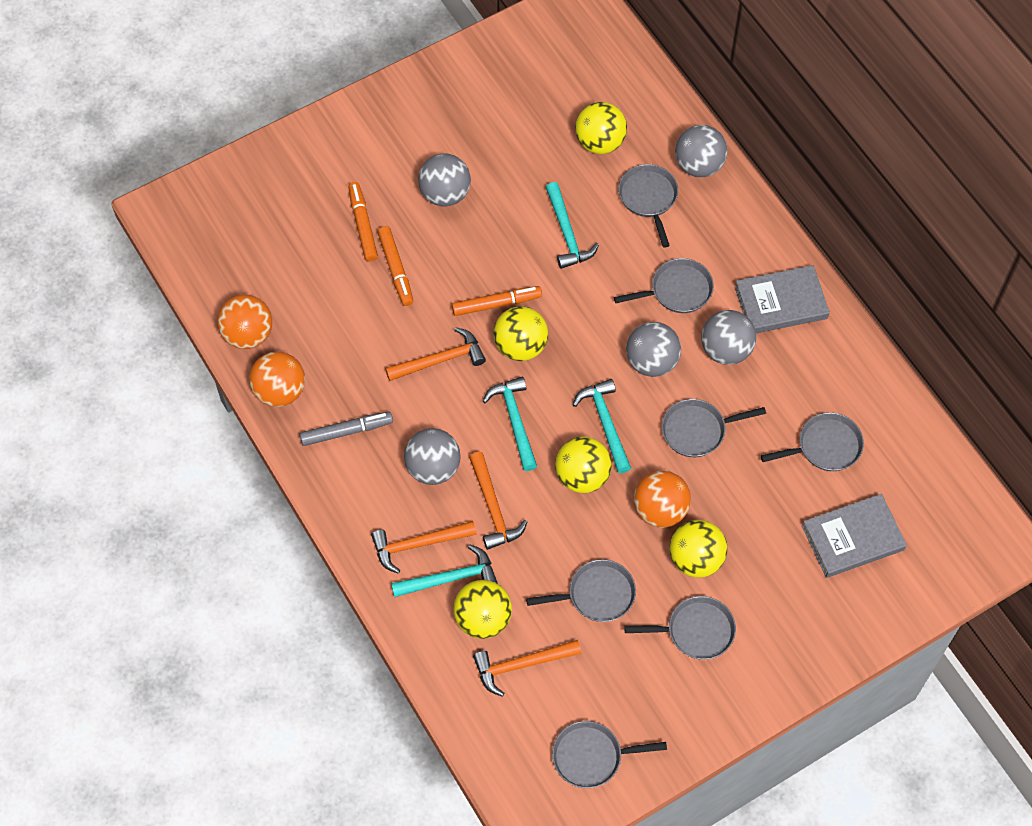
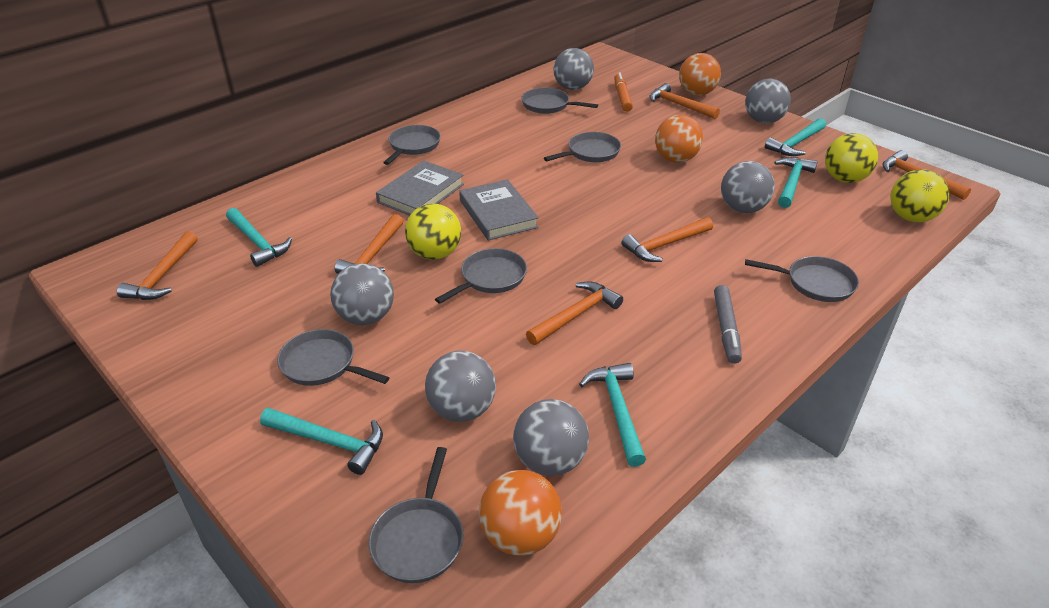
grey ball: [404,428,461,485] [418,153,471,207] [626,322,681,377] [675,125,727,177] [701,310,756,365] = 5 -> [330,263,394,325] [425,351,496,422] [513,399,589,476] [553,48,594,90] [721,161,775,213] [745,79,791,124] = 6
orange hammer: [371,521,476,573] [385,327,486,381] [469,452,528,550] [473,640,581,697] = 4 -> [117,231,197,300] [335,214,403,274] [526,282,623,345] [621,217,713,262] [649,83,720,119] [882,150,971,200] = 6
orange marker: [348,182,378,261] [377,226,413,306] [452,286,542,316] = 3 -> [614,72,633,112] = 1
turquoise hammer: [391,545,498,597] [483,376,537,471] [545,182,599,269] [573,379,631,473] = 4 -> [226,208,292,267] [260,408,383,475] [579,363,646,467] [765,118,826,156] [774,157,818,208] = 5
yellow ball: [453,580,512,639] [493,306,548,361] [555,437,612,493] [575,102,627,154] [670,520,727,578] = 5 -> [405,203,461,260] [825,133,878,183] [891,169,949,222] = 3

